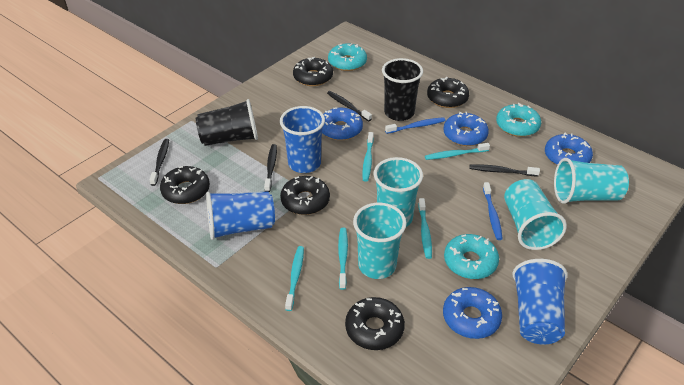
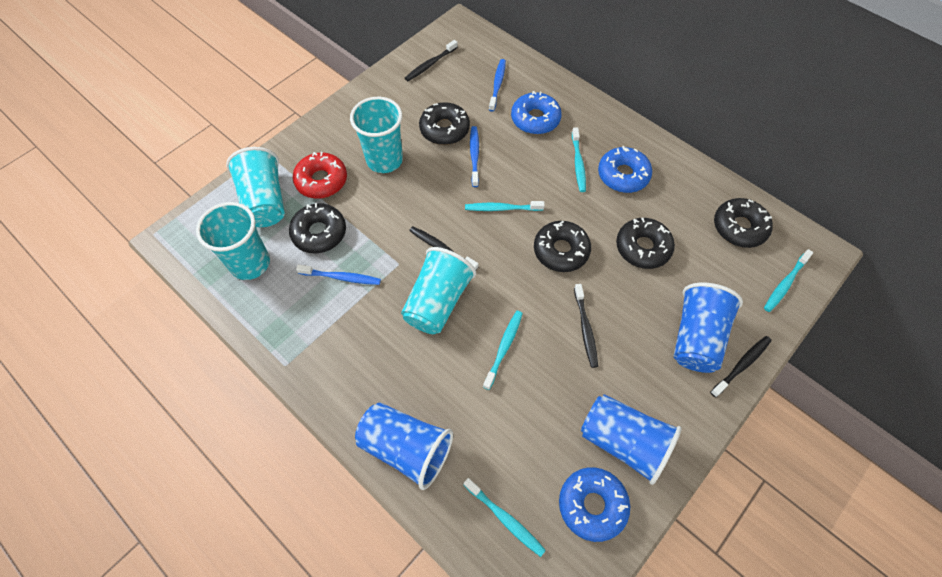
black cup: [196,99,258,146] [382,58,423,121] = 2 -> none = 0
blue donut: [322,108,363,140] [443,112,489,146] [443,287,502,339] [545,133,593,165] = 4 -> [511,91,562,134] [559,467,630,542] [598,146,652,193] = 3
blue toothbrush: [385,117,445,134] [483,182,503,240] = 2 -> [296,265,381,285] [470,126,479,187] [489,59,506,112] = 3
red donut: none = 0 -> [293,152,347,199] = 1
turquoise donut: [328,43,367,71] [444,234,499,279] [496,103,541,137] = 3 -> none = 0

